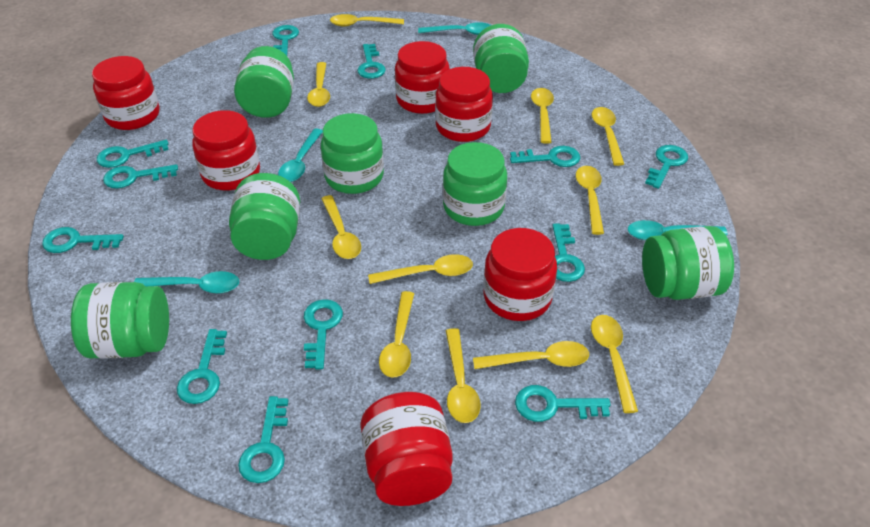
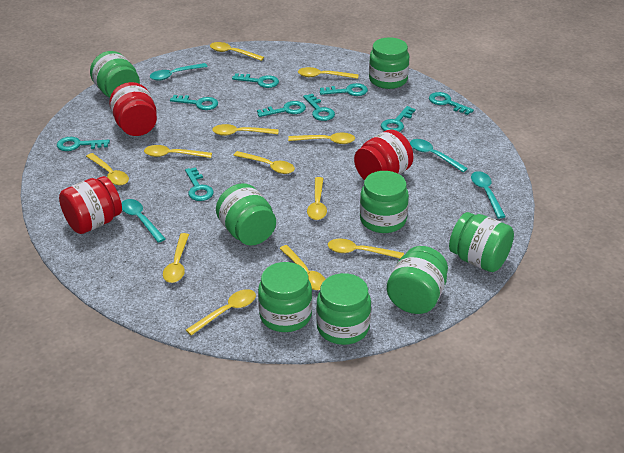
green jar: [71,282,169,359] [229,173,300,260] [234,46,294,118] [321,113,384,194] [443,142,507,226] [473,24,529,93] [642,226,734,300] = 7 -> [90,51,140,97] [216,183,276,246] [258,262,312,332] [316,273,371,345] [360,171,409,233] [369,37,409,89] [387,246,448,314] [449,212,514,272] = 8
red jar: [92,56,159,130] [192,110,260,190] [360,392,453,506] [395,41,450,114] [435,67,493,142] [483,228,557,321] = 6 -> [59,176,122,234] [109,82,157,136] [354,130,414,180] = 3
turquoise key: [42,227,124,253] [97,140,169,168] [103,164,178,188] [177,329,227,404] [238,396,289,483] [272,25,299,56] [304,299,343,370] [357,44,386,79] [510,146,580,167] [515,385,611,422] [552,223,585,282] [645,145,688,189] = 12 -> [57,137,110,151] [170,95,218,110] [185,167,214,201] [232,73,279,88] [257,101,306,117] [303,94,335,121] [320,83,368,96] [381,106,416,132] [429,92,474,115] = 9
yellow spoon: [307,62,330,107] [321,195,361,259] [330,14,404,27] [368,254,473,284] [379,291,414,378] [446,328,481,423] [473,341,589,369] [531,88,554,144] [576,166,604,235] [591,315,638,413] [592,107,624,166] = 11 -> [86,153,129,185] [144,145,212,158] [163,233,189,283] [186,289,256,336] [210,42,264,61] [212,124,278,136] [233,151,295,174] [279,245,325,290] [288,133,355,144] [298,67,359,79] [307,177,327,220] [328,239,404,259] = 12

